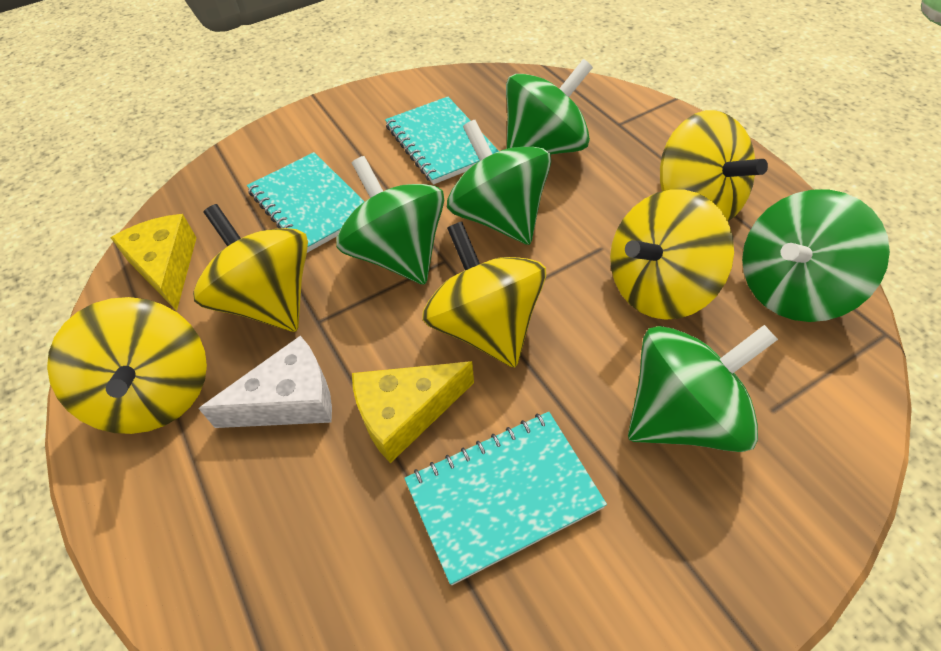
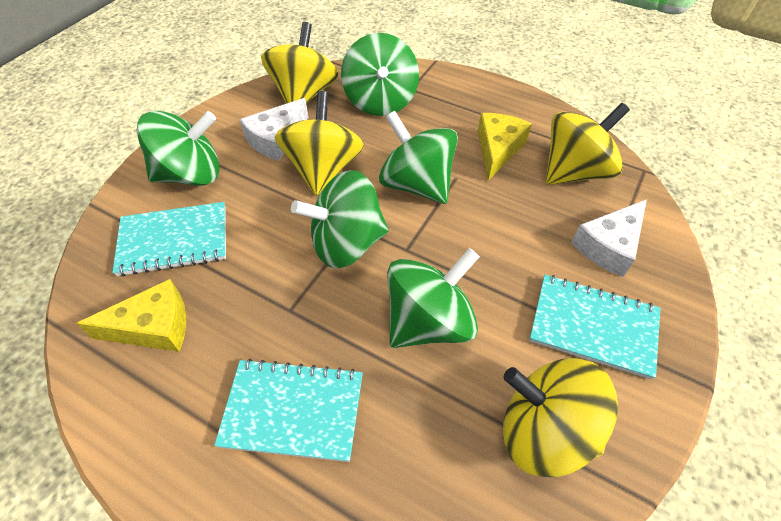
white cheese: [198,336,332,428] = 1 -> [240,98,308,161] [571,199,647,277] = 2
yellow spinning top: [47,297,207,434] [193,204,308,332] [422,222,546,367] [610,189,734,320] [660,110,768,221] = 5 -> [261,22,338,104] [275,91,364,196] [503,358,618,477] [546,103,630,185] = 4

